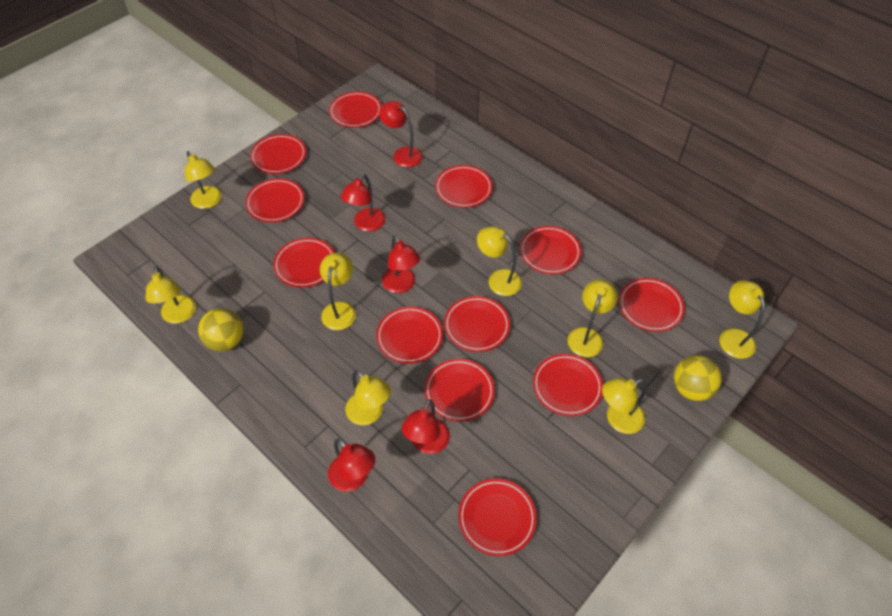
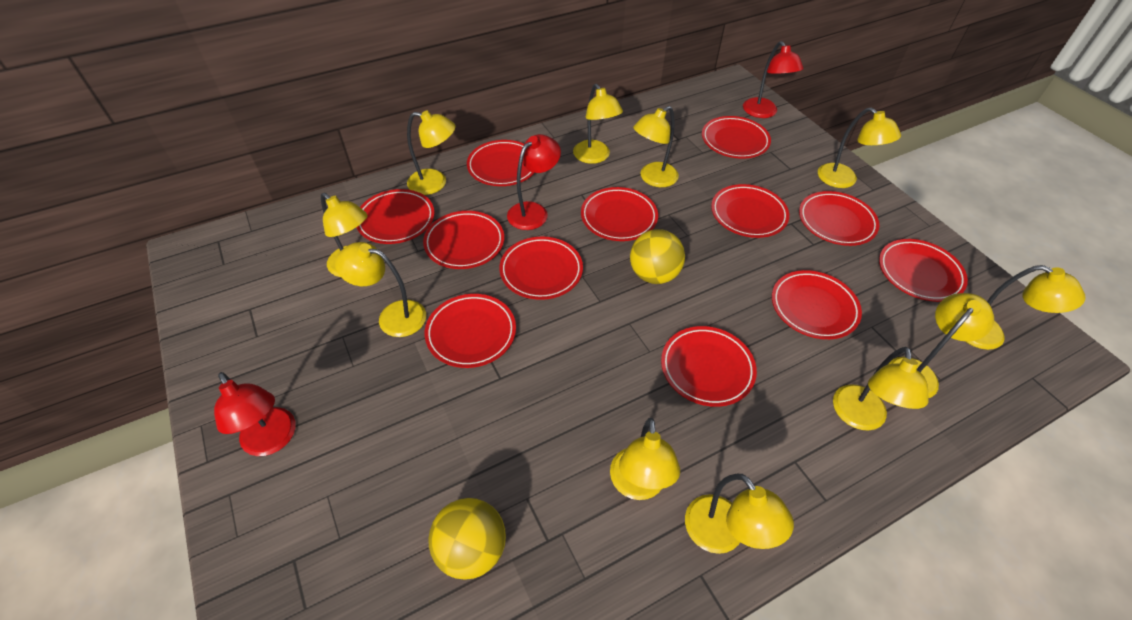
red lamp: [328,439,375,492] [341,174,386,232] [379,101,423,167] [382,236,420,293] [402,400,450,454] = 5 -> [214,372,296,456] [507,134,561,230] [743,41,804,118] = 3
yellow lamp: [146,266,196,324] [185,151,222,209] [320,252,356,330] [346,370,391,425] [477,226,522,296] [568,279,618,357] [602,378,647,434] [720,280,765,359] = 8 -> [321,193,368,277] [335,242,426,337] [407,110,455,195] [573,84,623,164] [610,418,680,500] [633,106,679,187] [685,474,794,554] [818,107,901,188] [833,347,929,431] [889,293,994,398] [965,265,1085,350] = 11

